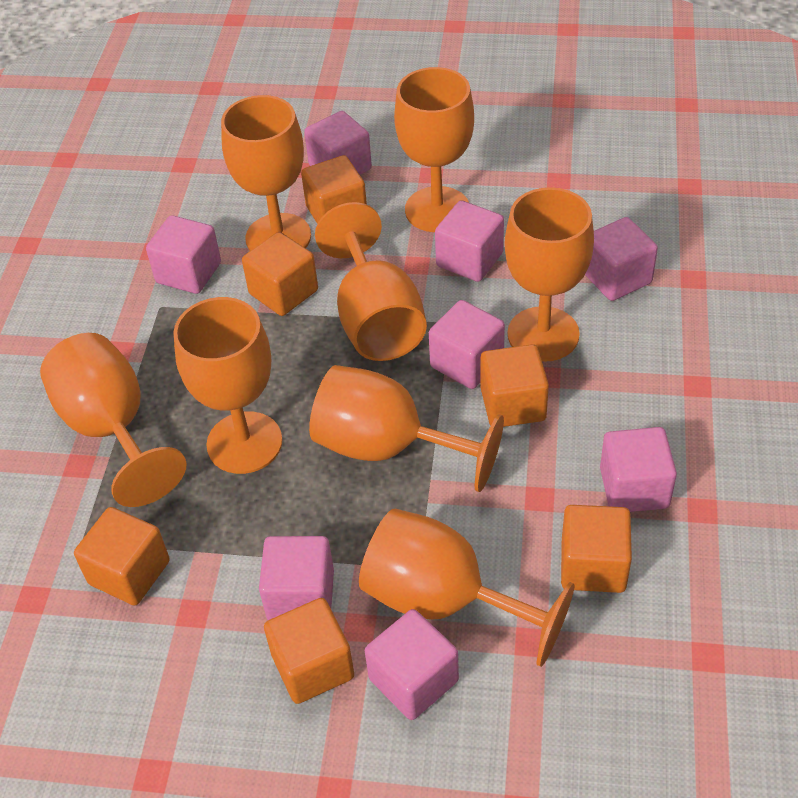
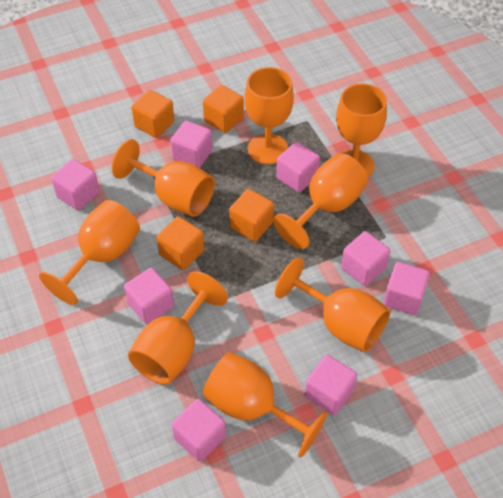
orange cube: [74,507,170,606] [242,232,318,316] [264,598,354,704] [301,155,367,224] [480,344,549,427] [561,505,632,593] = 6 -> [131,90,174,138] [157,216,204,270] [203,85,244,133] [229,189,274,242] = 4

